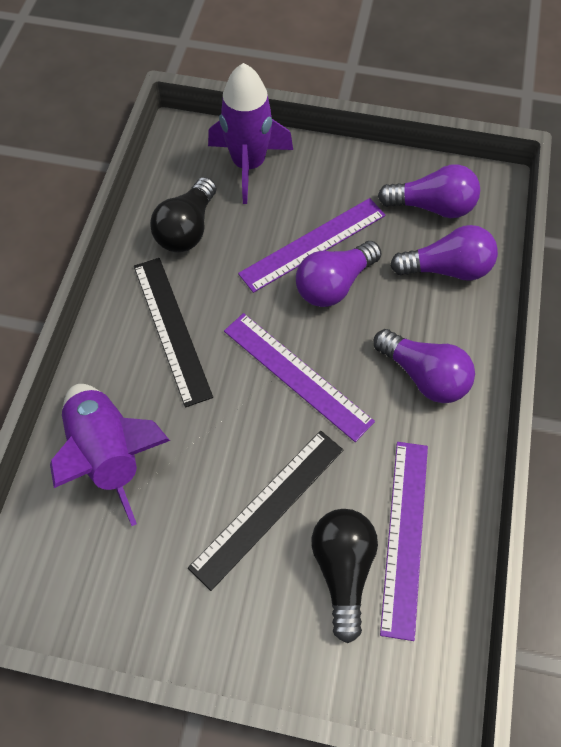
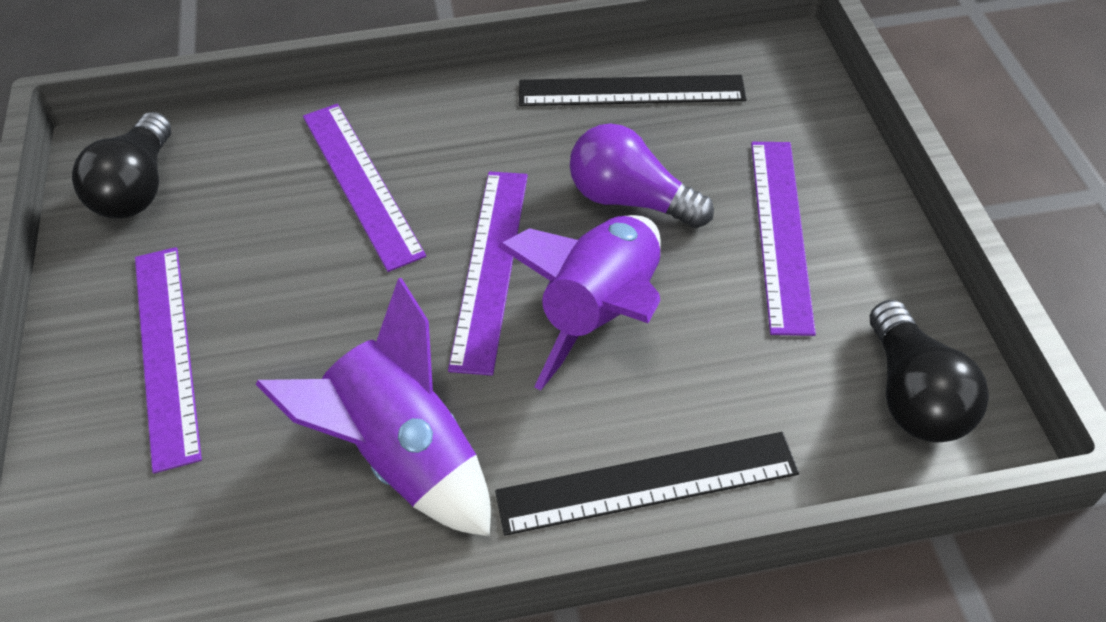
purple light bulb: [296,241,382,307] [374,329,475,403] [378,164,480,218] [390,225,498,281] = 4 -> [570,123,714,228] = 1
purple ruler: [224,313,375,442] [238,198,386,293] [380,442,428,641] = 3 -> [135,247,202,474] [303,104,426,272] [448,171,528,376] [751,142,816,336] = 4

